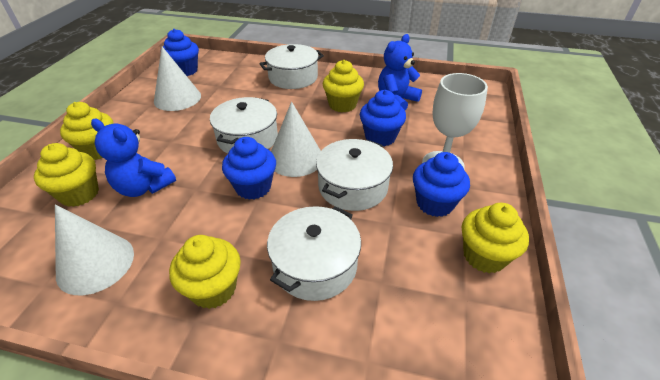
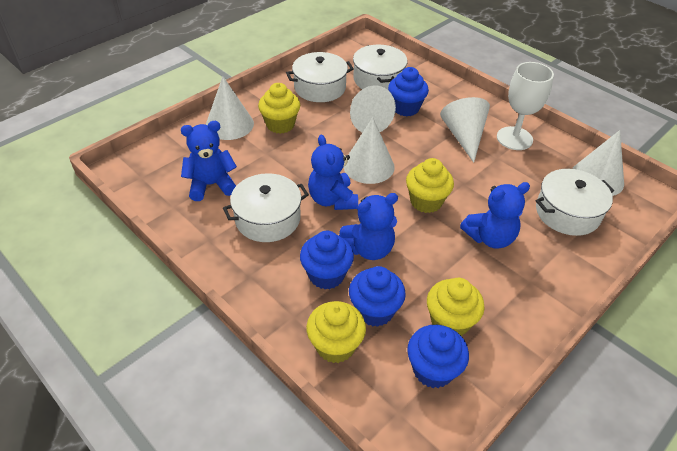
blue teddy bear: [91,119,176,197] [378,34,422,110] = 2 -> [181,121,237,201] [308,135,358,210] [339,193,398,260] [460,182,530,249] = 4
white cone: [55,204,134,295] [154,47,201,111] [271,101,321,177] = 3 -> [206,76,254,140] [344,117,395,184] [350,85,396,133] [440,97,490,163] [572,130,624,196] = 5
yellow cupcake: [34,143,99,207] [60,102,114,160] [169,235,241,309] [323,60,364,112] [462,203,529,273] = 5 -> [258,83,300,134] [306,301,366,363] [406,158,454,213] [427,278,485,336] = 4

